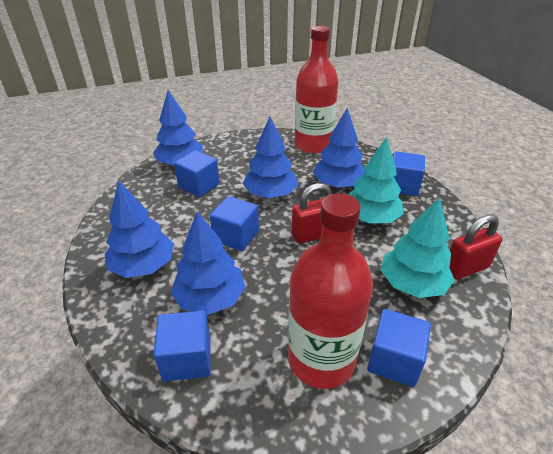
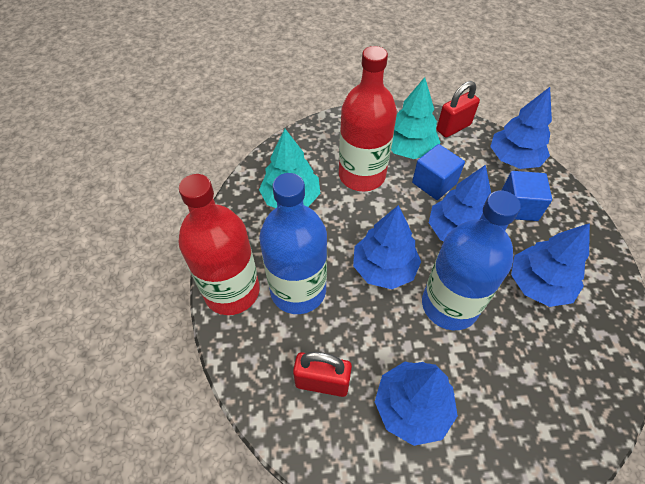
blue bottle: none = 0 -> [259,173,327,314] [422,190,520,330] = 2
blue cube: [153,311,211,382] [174,150,219,197] [210,196,259,251] [367,309,431,387] [393,151,425,196] = 5 -> [412,144,465,200] [502,171,552,221] = 2

